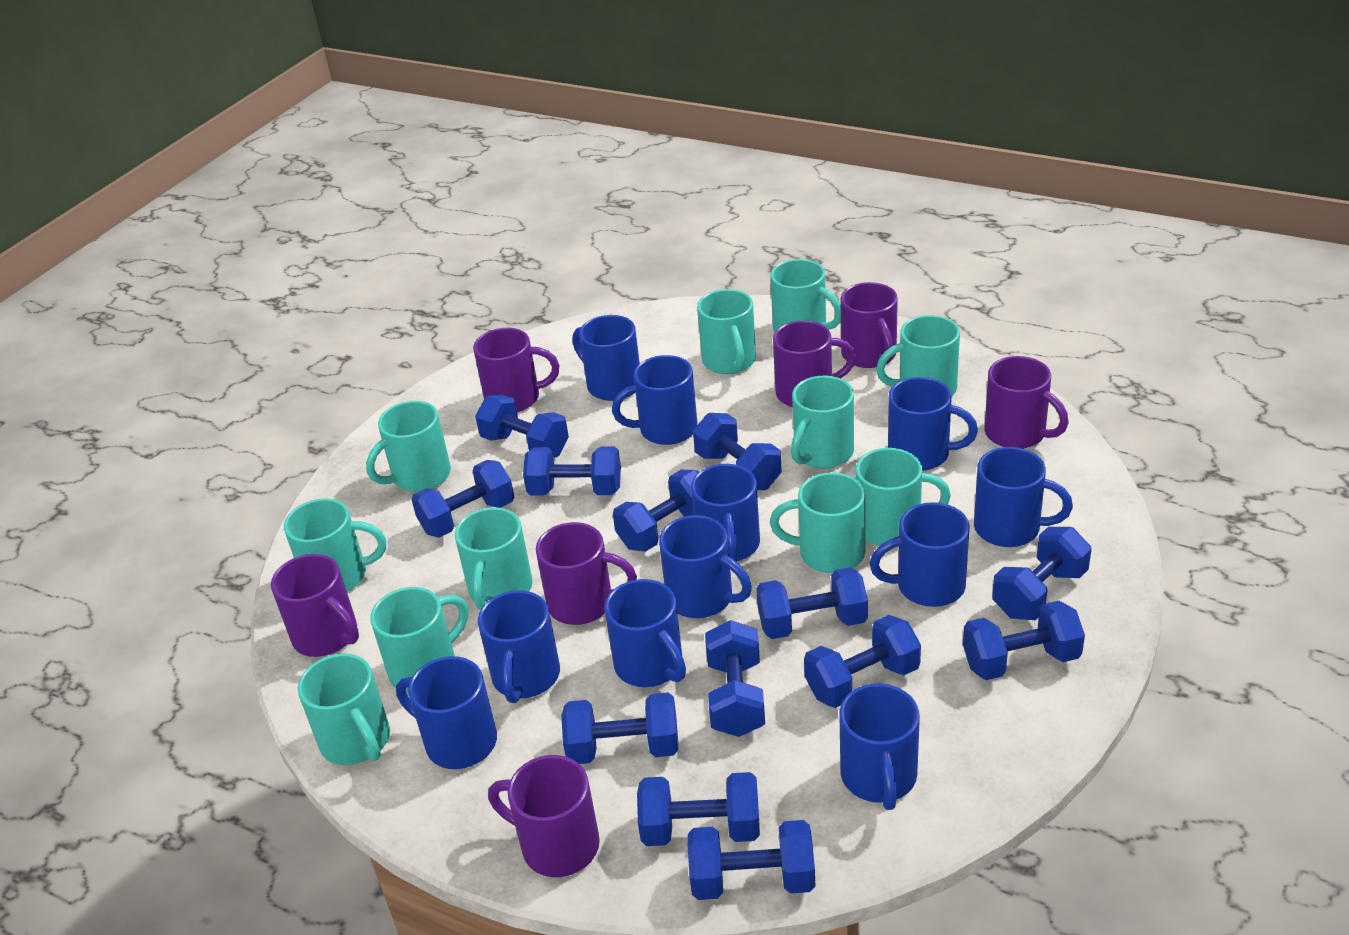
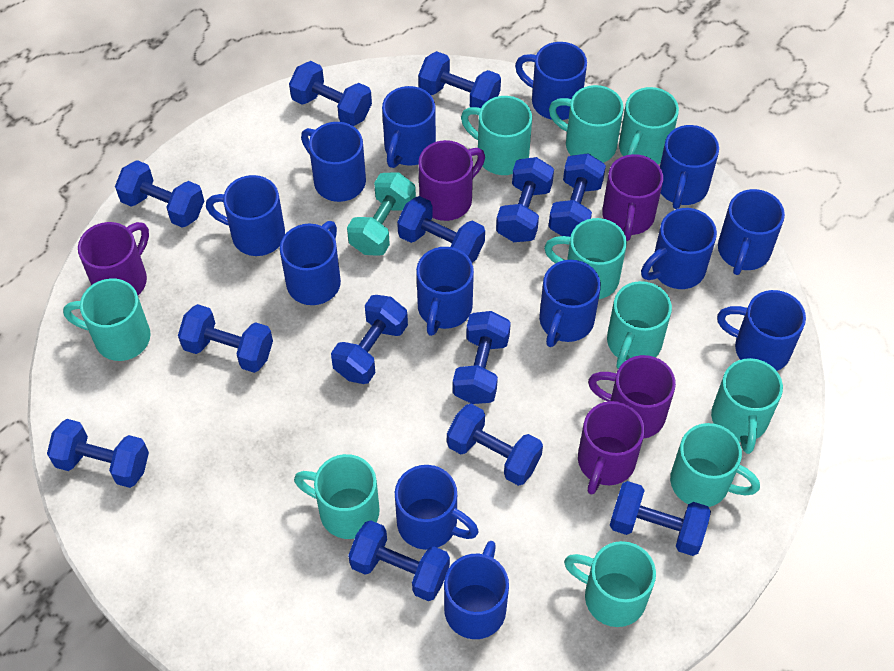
blue mug: [396,656,497,769] [478,590,560,703] [572,315,640,401] [605,579,686,687] [612,355,698,445] [659,515,752,618] [691,464,760,562] [839,683,920,810] [870,502,970,607] [888,377,978,471] [974,447,1073,547] = 11 -> [206,175,285,256] [280,221,341,305] [301,122,366,202] [382,86,436,168] [395,465,479,550] [416,247,474,336] [444,541,509,639] [515,42,587,120] [539,260,601,347] [641,208,717,289] [660,125,719,209] [717,290,806,371] [718,189,785,275] = 13
purple mug: [271,554,359,657] [473,328,559,412] [488,755,600,877] [536,522,637,625] [773,321,856,407] [841,282,898,368] [984,356,1069,449] = 7 -> [78,222,149,295] [418,140,485,221] [578,401,645,495] [588,355,676,439] [602,154,663,241] = 5
turquoise dumbbell: none = 0 -> [347,173,416,256] = 1
turquoise mug: [284,498,386,592] [298,653,390,765] [366,401,451,492] [370,587,468,693] [455,507,533,610] [697,289,756,374] [770,259,841,332] [770,472,866,573] [791,376,854,468] [856,448,951,546] [876,315,960,396] = 11 -> [63,278,151,361] [294,454,380,539] [461,96,532,175] [544,218,627,299] [549,85,624,163] [564,541,656,627] [607,281,672,369] [619,87,679,164] [670,423,760,507] [711,358,783,454] = 10

